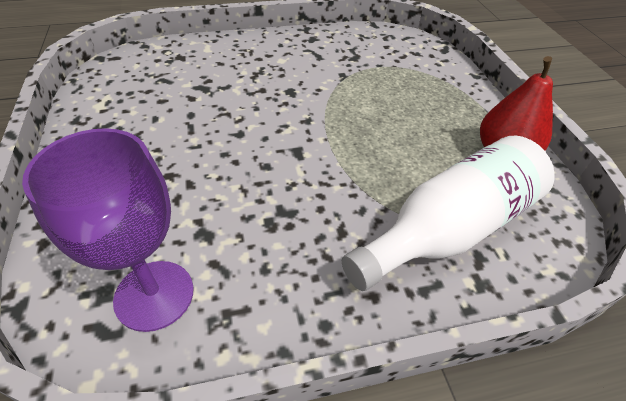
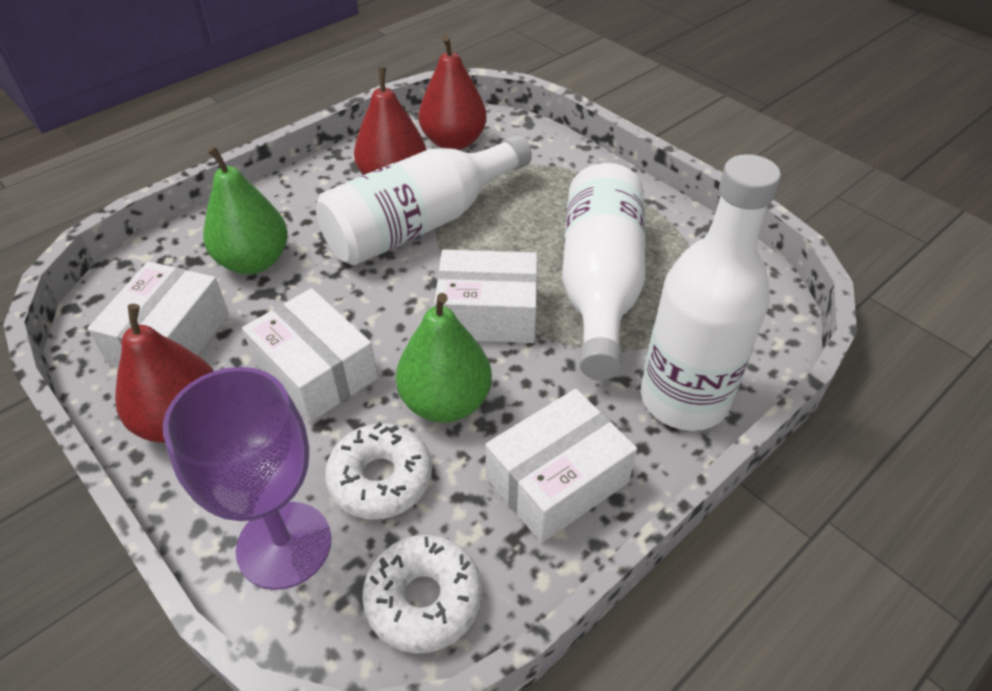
green pear: none = 0 -> [203,147,288,274] [396,293,492,423] = 2
red pear: [480,56,553,151] = 1 -> [115,304,214,443] [354,67,426,175] [419,35,487,150] = 3
white bottle: [342,135,555,291] = 1 -> [316,135,532,265] [562,163,645,380] [641,154,781,431] = 3
white box: none = 0 -> [87,261,229,367] [242,288,378,422] [434,249,537,343] [485,389,637,543] = 4
white donut: none = 0 -> [325,422,432,519] [362,535,482,653] = 2

